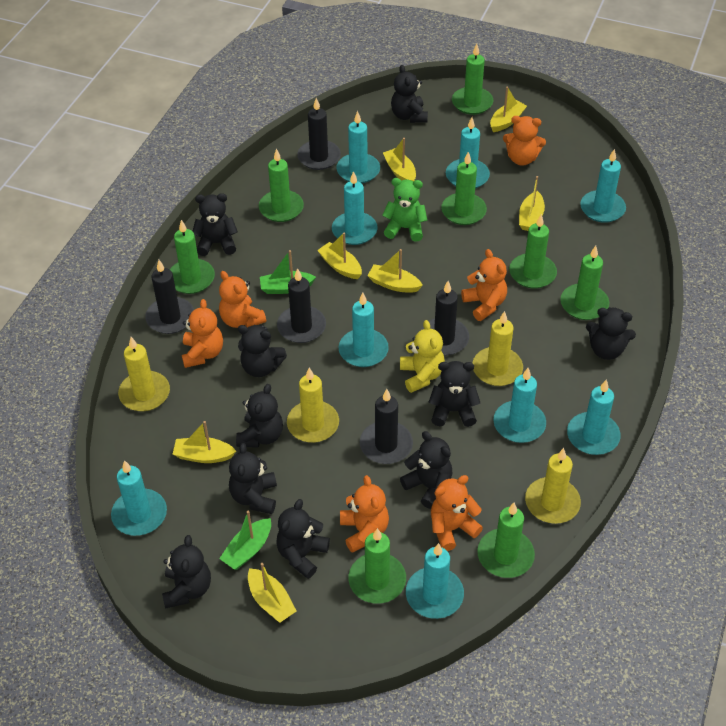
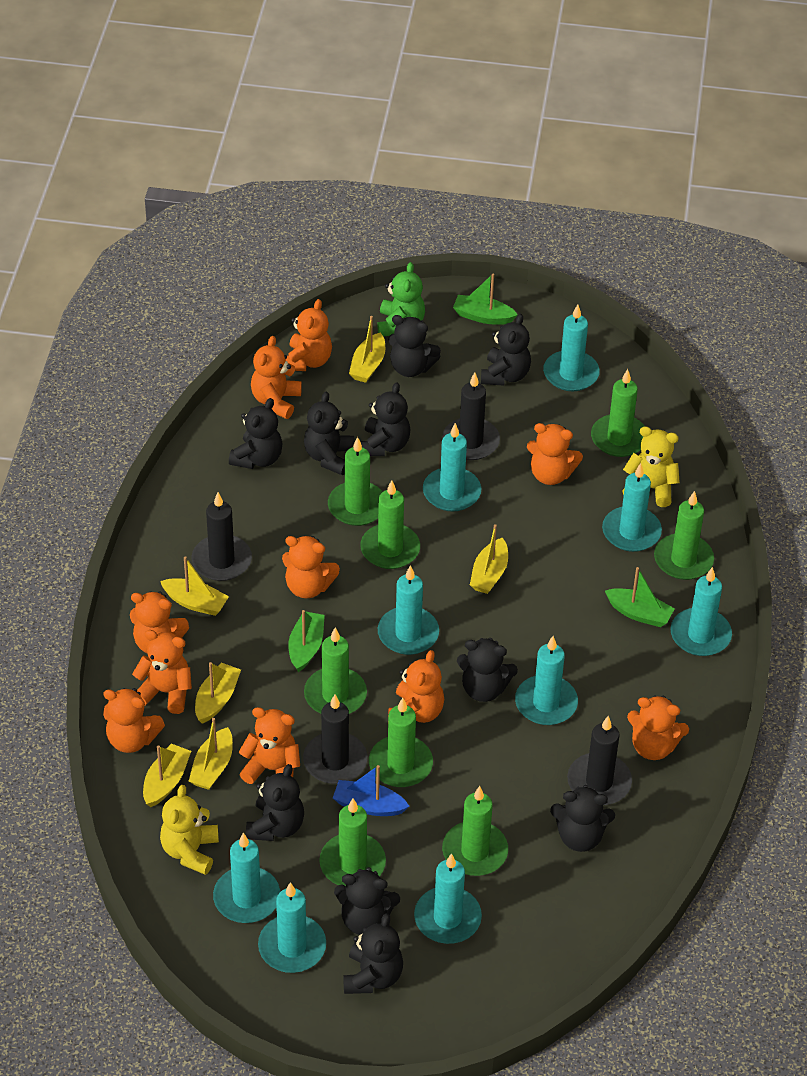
black candle: [145,260,194,334] [277,268,326,343] [297,98,341,170] [360,389,413,464] [421,281,469,356] = 5 -> [192,492,252,581] [303,695,367,784] [442,372,500,460] [567,716,632,805] = 4
blue boat: none = 0 -> [333,765,409,816] = 1
green boat: [219,511,271,570] [260,250,316,294] = 2 -> [288,610,325,672] [453,274,518,325] [605,567,675,627] = 3
orange teddy bear: [182,299,223,368] [219,271,266,328] [340,475,389,553] [431,475,483,551] [461,249,507,321] [503,116,546,166] = 6 -> [103,688,165,753] [130,591,189,654] [132,630,192,714] [239,707,300,784] [251,336,302,419] [282,536,340,599] [286,299,332,371] [388,650,444,723] [527,423,583,485] [627,696,689,760] = 10
yellow boat: [173,421,236,463] [248,563,297,623] [317,232,362,279] [367,249,423,293] [383,138,416,181] [490,86,527,132] [519,176,545,231] = 7 -> [143,744,191,807] [160,556,229,616] [189,718,233,790] [195,662,241,724] [349,316,385,383] [470,524,508,594] = 6
yellow candle: [118,337,170,411] [287,367,339,443] [473,311,523,386] [525,448,581,524] = 4 -> none = 0
yellow teddy bear: [400,320,445,393] = 1 -> [160,785,219,875] [622,426,680,507] = 2

